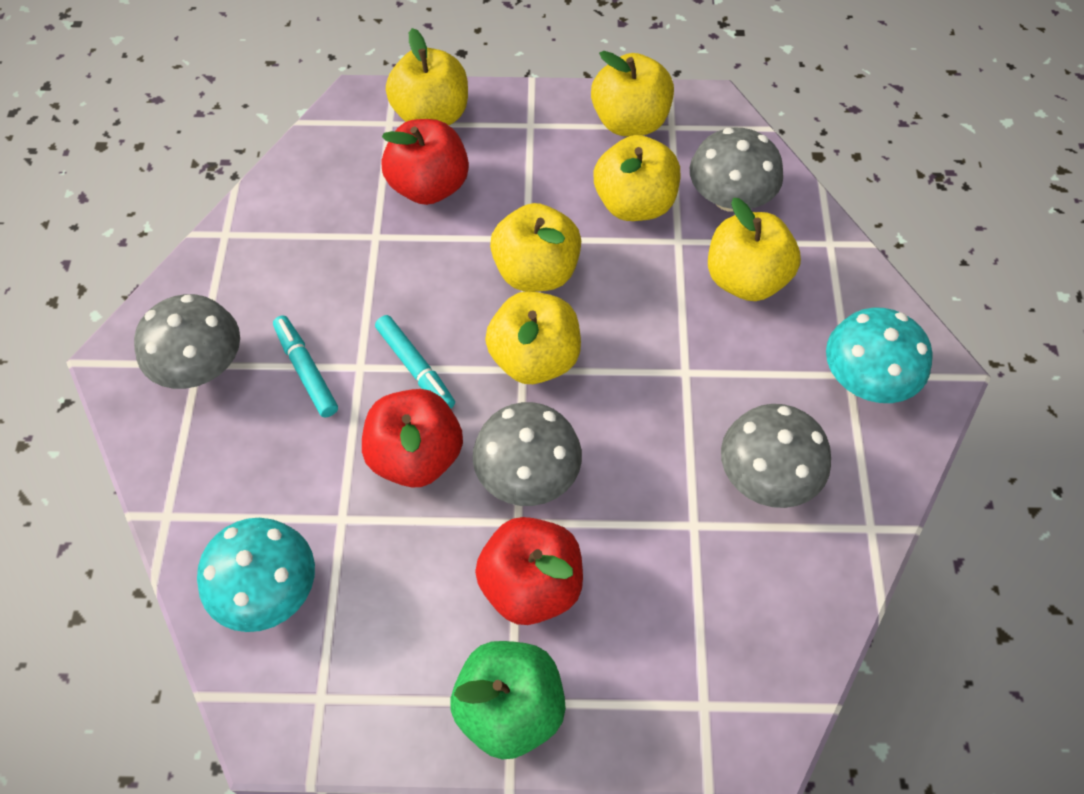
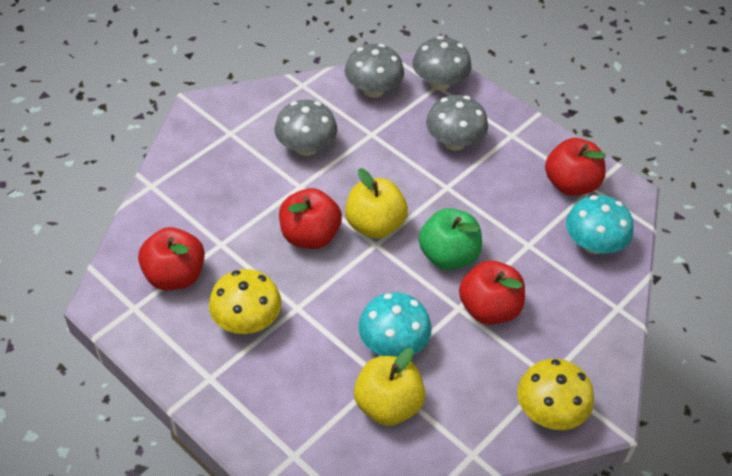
red apple: [362,389,463,488] [381,119,469,205] [475,517,583,625] = 3 -> [138,227,205,290] [279,188,342,249] [459,261,525,325] [545,138,606,196] = 4
turquoise marker: [273,315,338,417] [375,315,455,409] = 2 -> none = 0
yellow apple: [386,28,468,125] [485,291,581,384] [490,203,581,292] [591,51,674,136] [594,135,680,221] [708,198,801,301] = 6 -> [345,168,408,238] [354,348,426,426] = 2
yellow mushroom: none = 0 -> [209,269,282,334] [517,359,594,430] = 2

